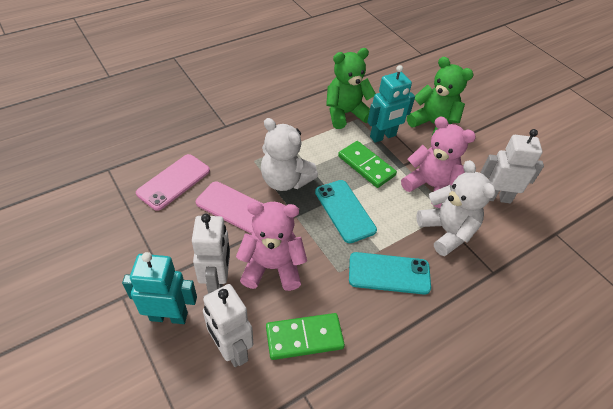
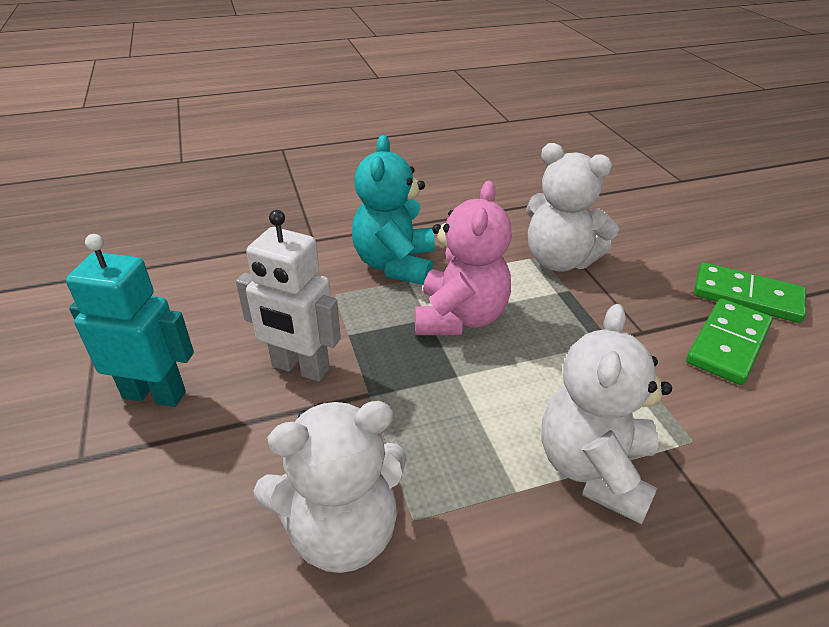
green teddy bear: [326,48,376,129] [407,57,474,136] = 2 -> none = 0
pink phone: [136,154,210,211] [196,181,263,234] = 2 -> none = 0
pink teddy bear: [236,202,307,291] [401,117,476,208] = 2 -> [415,181,512,335] = 1
turquoise phone: [315,180,377,243] [349,252,431,295] = 2 -> none = 0
turquoise robot: [122,252,197,324] [367,65,415,143] = 2 -> [66,234,194,407] = 1
turquoise teddy bear: none = 0 -> [352,135,435,285] = 1
white robot: [192,214,230,293] [203,284,253,367] [481,129,544,203] = 3 -> [236,210,341,382] = 1
white teddy bear: [261,118,318,191] [417,160,496,256] = 2 -> [253,401,406,573] [526,143,619,272] [542,304,672,525] = 3

